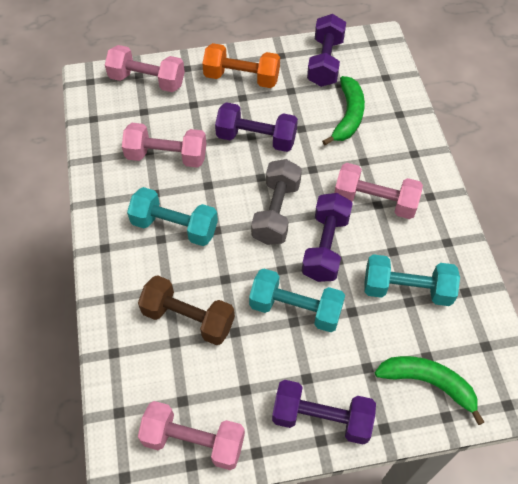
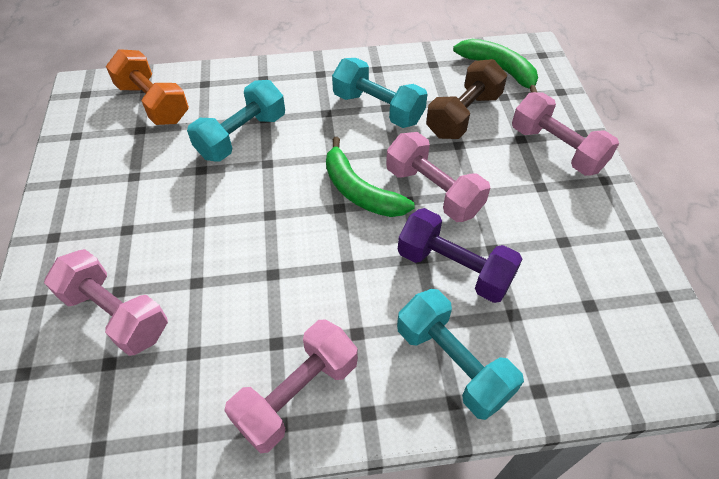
grey dumbbell: [251,159,302,245] = 1 -> none = 0
purple dumbbell: [215,102,298,152] [272,380,376,445] [302,193,353,282] [307,14,346,87] = 4 -> [398,208,522,303] = 1

